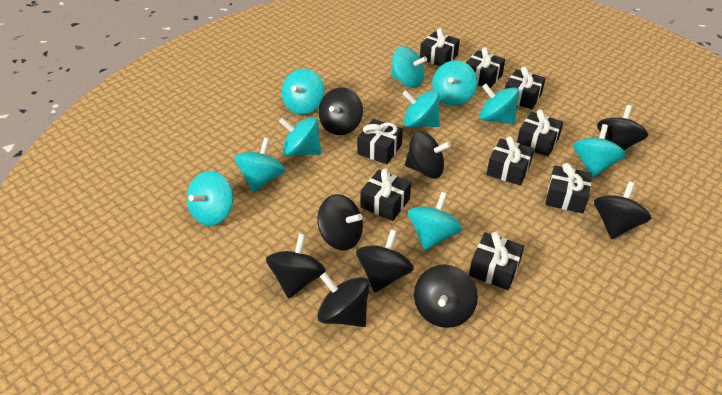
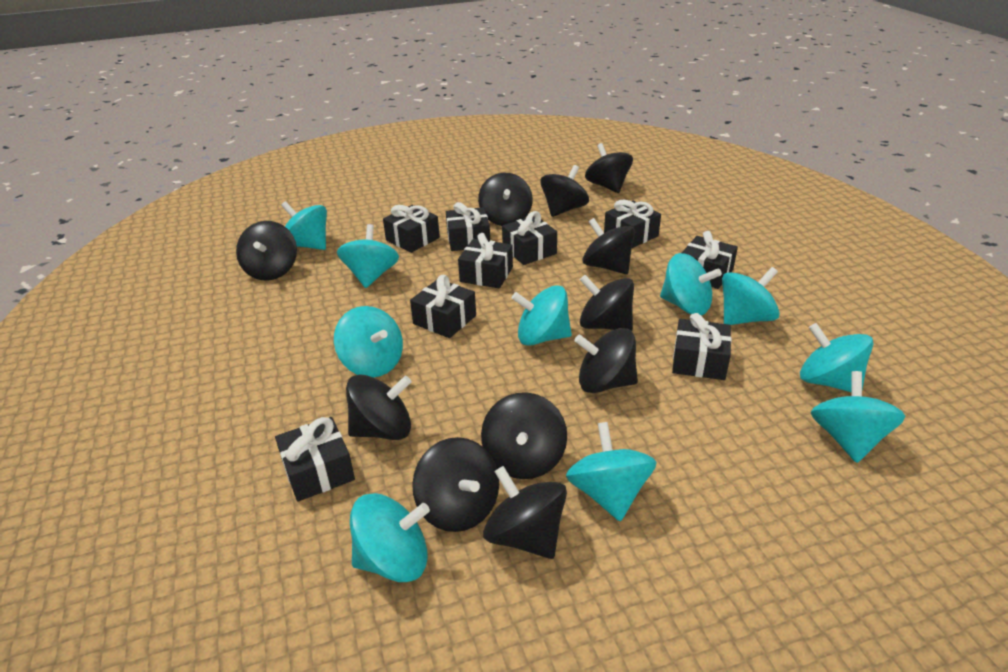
black spinning top: [266,234,326,299] [317,194,363,251] [317,272,369,327] [318,87,363,135] [356,230,414,293] [405,131,451,178] [414,265,478,328] [594,182,651,239] [597,105,648,150] = 9 -> [236,221,297,281] [346,375,412,440] [412,437,499,532] [478,173,533,226] [481,392,567,479] [483,466,567,559] [540,165,589,217] [574,328,638,393] [580,275,634,331] [583,218,635,274] [585,143,633,193] = 11

